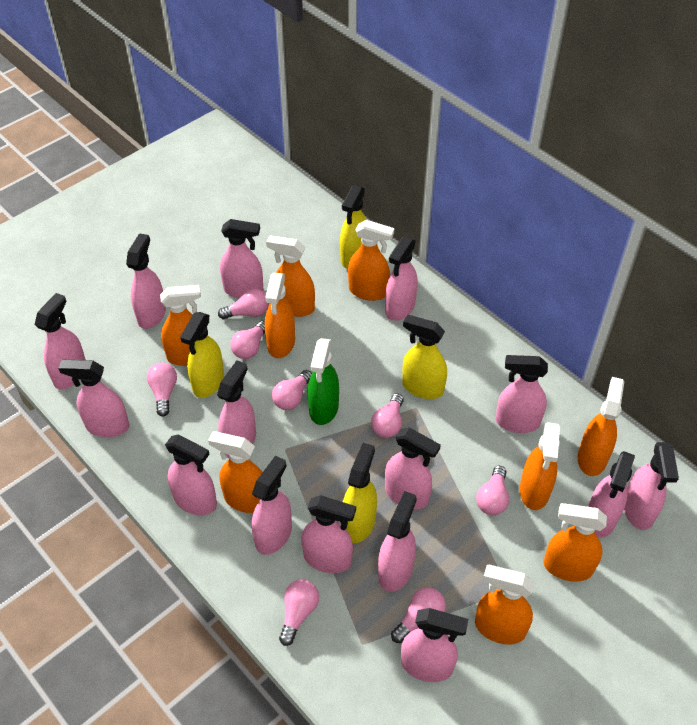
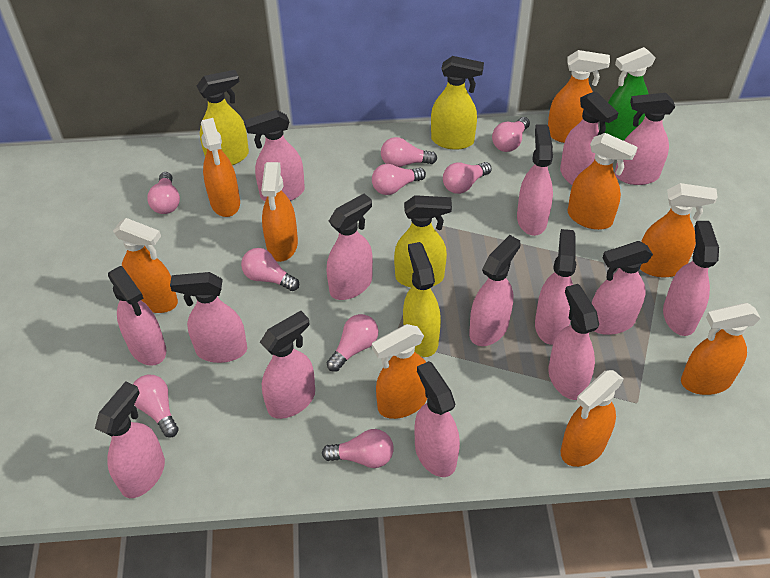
pink light bulb: [147,363,177,416] [218,289,269,319] [230,321,265,359] [272,370,312,410] [279,580,319,646] [371,393,404,438] [391,587,446,643] [476,466,509,515] = 8 -> [133,374,179,438] [147,172,180,214] [241,248,299,291] [322,429,394,468] [327,314,378,372] [372,164,426,195] [381,137,437,167] [443,162,492,194] [492,117,530,152] = 9

